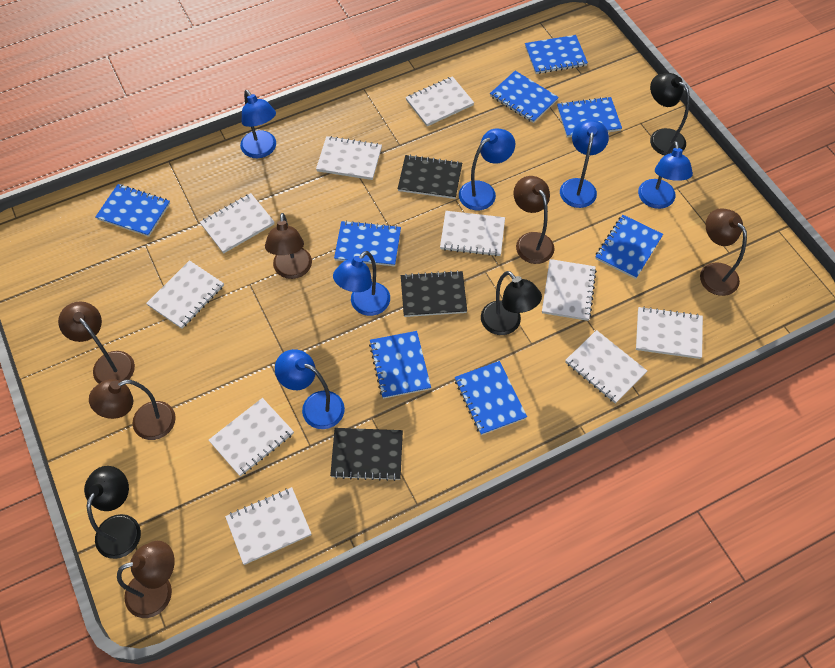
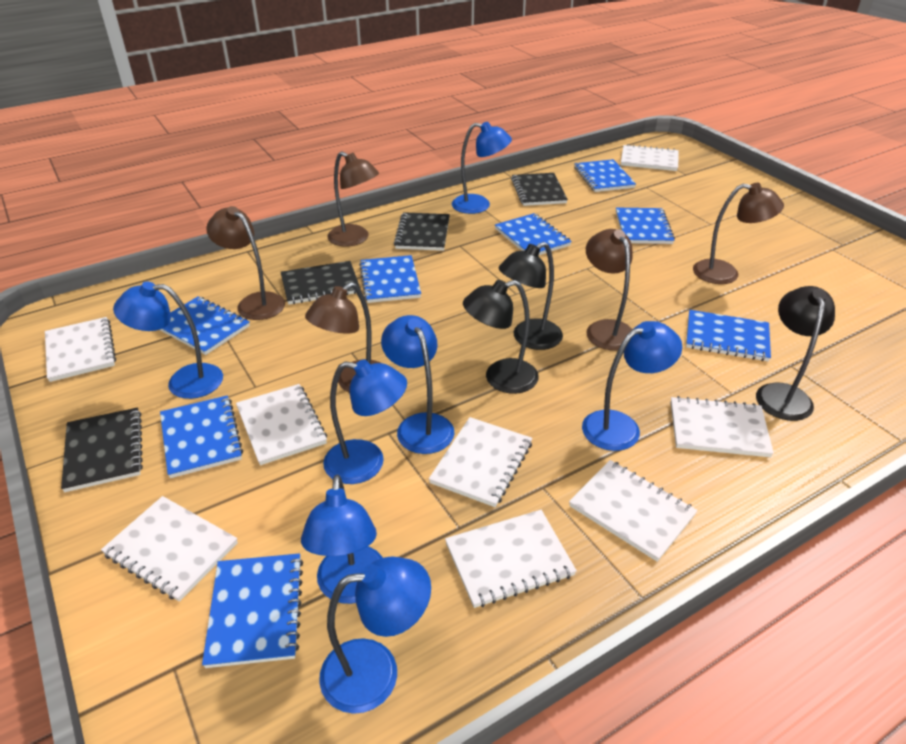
black notebook: [330,428,403,481] [398,155,462,199] [401,270,467,317] = 3 -> [61,407,143,492] [281,261,361,305] [394,212,450,251] [511,173,568,206] = 4
blue lamp: [240,90,276,158] [275,349,345,429] [333,251,390,316] [459,128,515,210] [560,120,609,208] [638,141,693,209] = 6 -> [113,281,223,399] [301,475,383,604] [319,556,431,714] [323,359,407,484] [381,315,454,454] [452,122,512,214] [582,321,682,451] = 7
brown lamp: [58,302,135,384] [89,379,176,440] [117,541,175,618] [265,213,312,279] [513,176,554,264] [700,208,747,296] = 6 -> [206,206,285,320] [305,282,380,393] [327,151,379,247] [586,229,633,351] [693,183,784,284] = 5
white notebook: [146,260,224,329] [200,193,274,254] [208,398,294,477] [225,487,312,565] [316,136,382,180] [406,76,474,126] [440,211,505,257] [542,259,597,321] [565,330,647,404] [636,307,703,359] = 10 -> [45,317,116,382] [101,496,238,602] [236,384,327,465] [429,417,532,507] [445,510,577,608] [569,460,698,562] [621,144,679,171] [671,396,774,457] = 8

